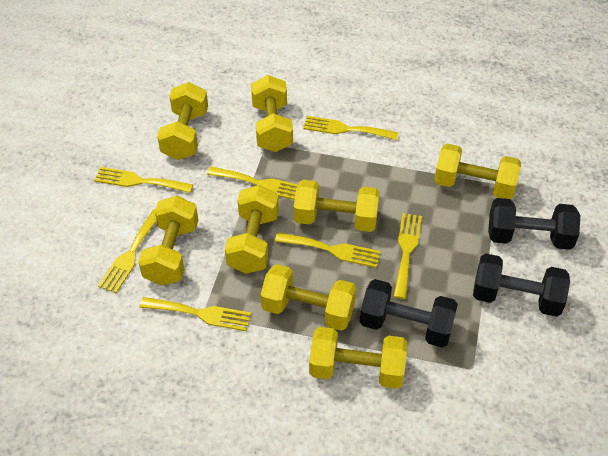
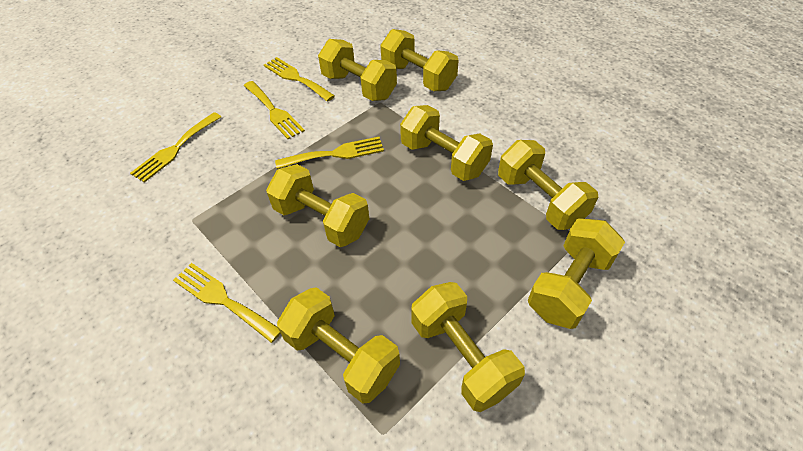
black dumbbell: [360,279,458,348] [473,253,570,317] [488,198,580,250] = 3 -> none = 0
yellow fork: [94,167,193,193] [98,209,157,293] [140,297,251,331] [207,166,298,200] [275,232,381,268] [303,116,399,140] [393,213,422,299] = 7 -> [130,112,221,183] [173,263,281,343] [244,81,305,139] [264,57,335,102] [275,137,384,169] = 5

